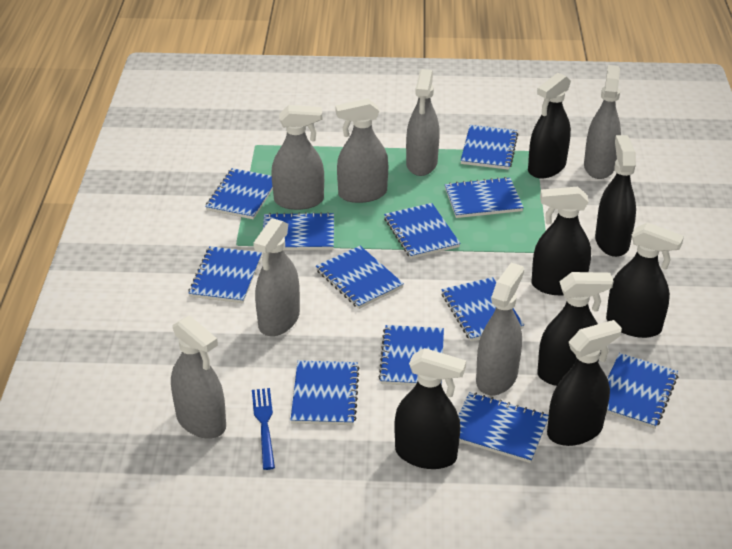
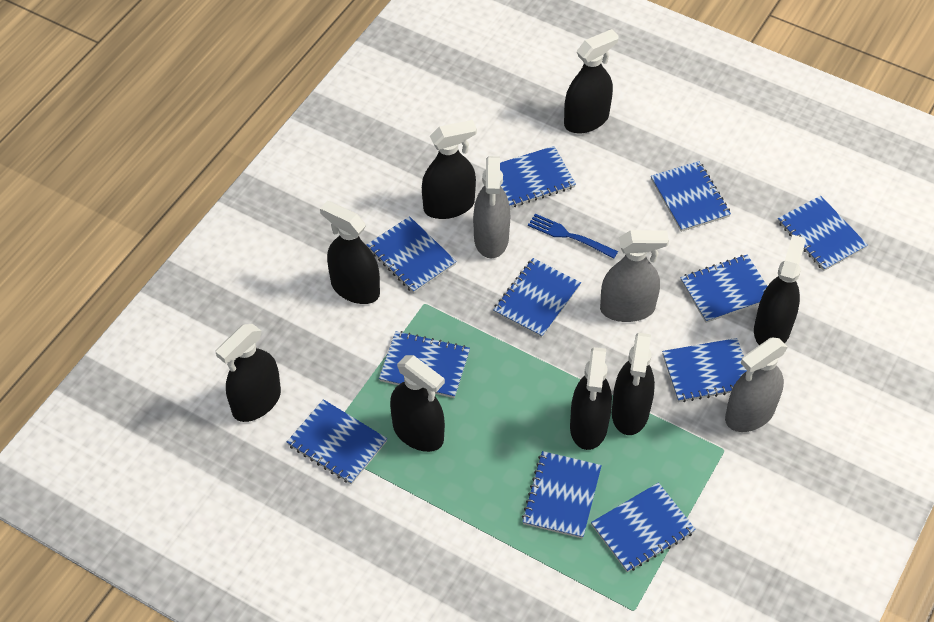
black spray bottle: [394,348,466,469] [528,73,571,178] [531,187,591,295] [537,272,614,386] [547,320,622,446] [595,135,636,257] [606,222,684,338] = 7 -> [215,324,281,422] [320,201,380,304] [390,355,445,452] [422,120,477,219] [564,29,619,133] [570,347,612,450] [612,333,655,435] [754,234,806,345] = 8
blue notebook: [188,246,262,303] [205,168,273,219] [263,212,334,250] [291,360,360,425] [316,246,404,309] [379,325,444,386] [384,203,460,259] [441,277,524,341] [445,177,524,218] [458,392,549,463] [461,125,518,170] [606,353,678,429] = 12 -> [287,399,387,485] [367,216,457,293] [379,331,470,398] [493,258,581,338] [500,146,576,208] [522,451,602,539] [591,482,696,572] [651,161,731,232] [662,338,747,402] [680,255,767,323] [778,196,868,271] = 11
grey spray bottle: [171,315,226,439] [253,218,300,336] [271,105,324,210] [335,99,388,203] [406,69,440,176] [476,263,524,395] [584,65,621,179] = 7 -> [473,156,510,258] [600,230,669,322] [725,338,788,432] = 3

